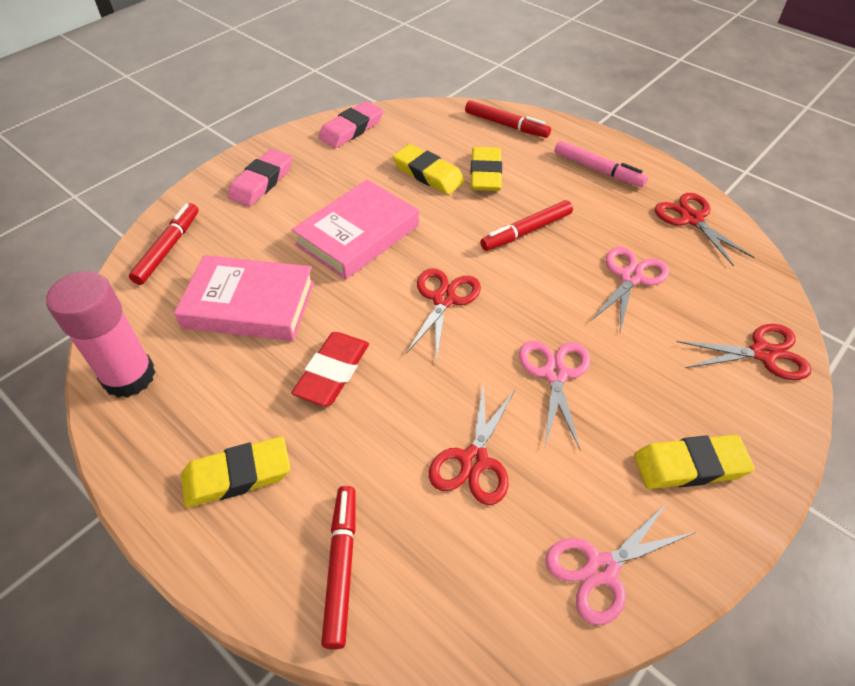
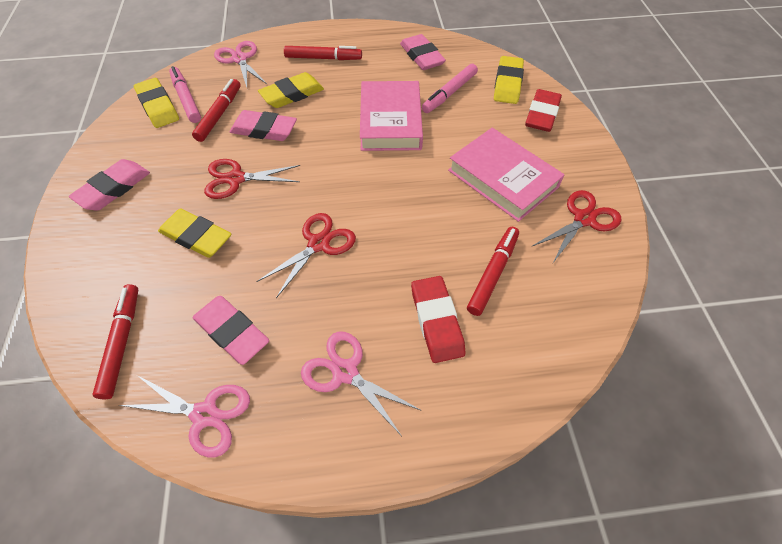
pink eraser: [228,149,292,206] [318,101,383,148] = 2 -> [69,159,150,211] [193,296,269,365] [230,110,297,141] [400,34,446,70] = 4
pink glue stick: [46,271,156,398] = 1 -> none = 0
pink marker: [554,141,648,187] = 1 -> [169,66,201,123] [422,64,478,113] = 2
red eraser: [291,332,369,406] = 1 -> [411,276,465,363] [525,89,562,132] = 2
red scissors: [406,268,481,361] [429,381,516,505] [655,193,755,266] [676,324,811,380] = 4 -> [204,159,300,199] [256,213,356,298] [531,190,621,263] = 3

